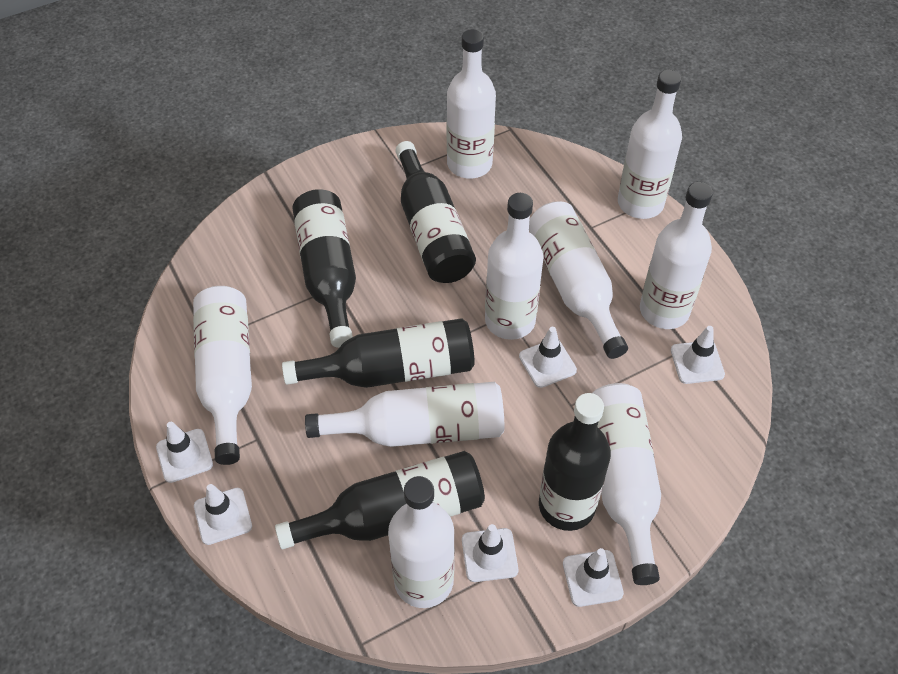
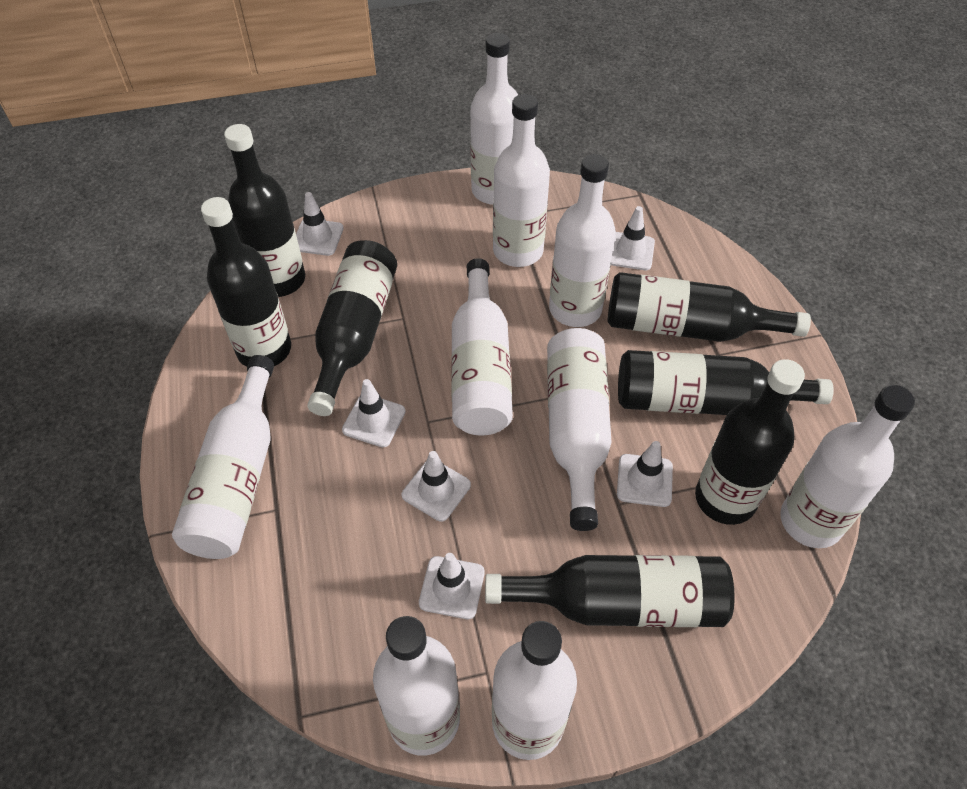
black bottle: [275,451,485,549] [282,318,475,388] [292,189,356,348] [395,141,476,283] [539,393,611,531] = 5 -> [201,197,291,367] [224,124,305,297] [307,240,397,416] [485,555,735,627] [608,272,811,342] [618,350,834,415] [695,359,805,525] = 7

